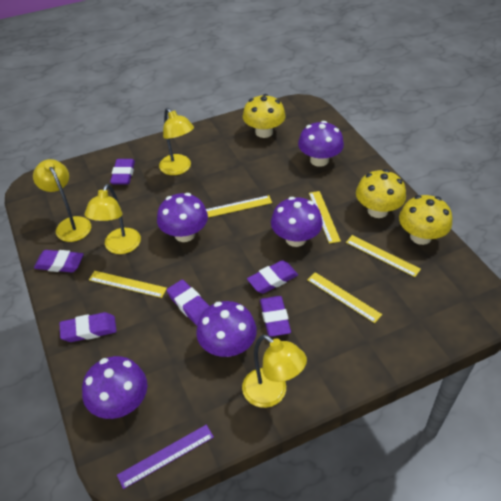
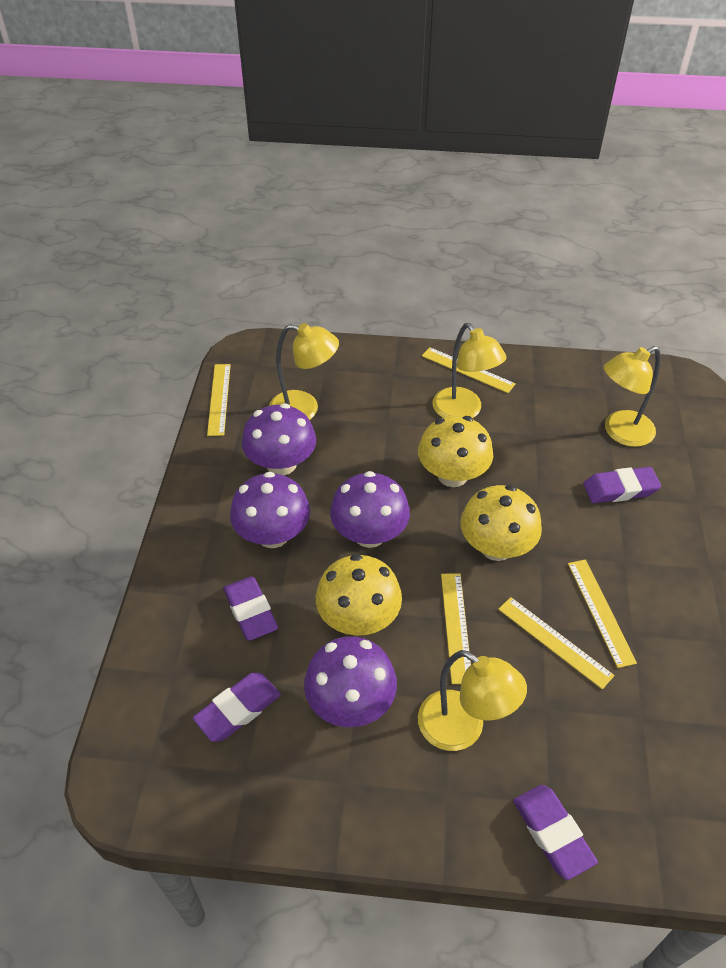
purple eraser: [34,250,84,272] [59,312,116,342] [110,159,135,185] [167,280,209,326] [247,260,298,294] [260,296,291,337] = 6 -> [193,673,281,742] [223,577,278,641] [513,785,598,880] [583,467,661,503] = 4
purple mushroom: [82,356,147,419] [157,193,208,242] [196,301,257,357] [271,197,323,247] [298,121,344,167] = 5 -> [230,472,310,548] [242,403,316,475] [304,636,397,727] [330,471,410,548] = 4
purple ruler: [117,425,214,489] = 1 -> none = 0

